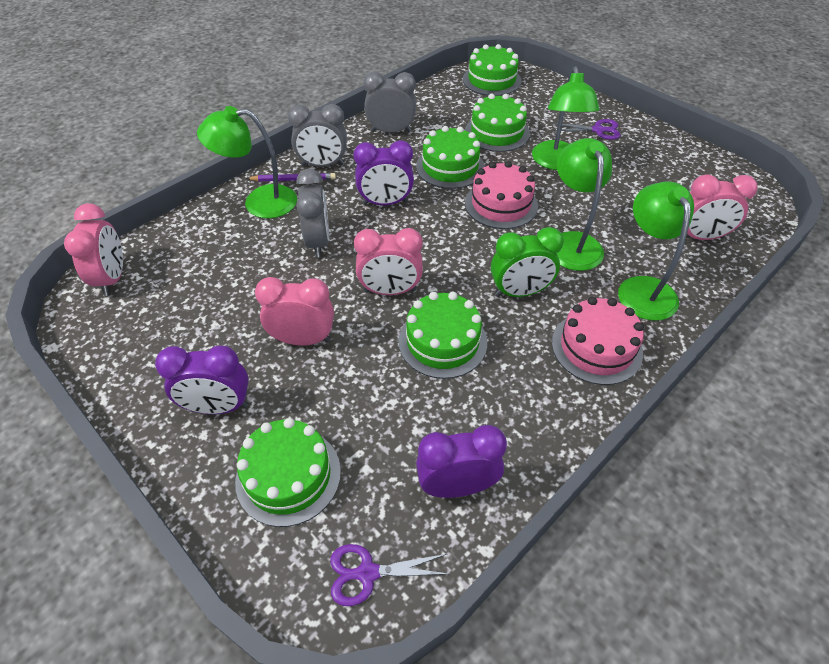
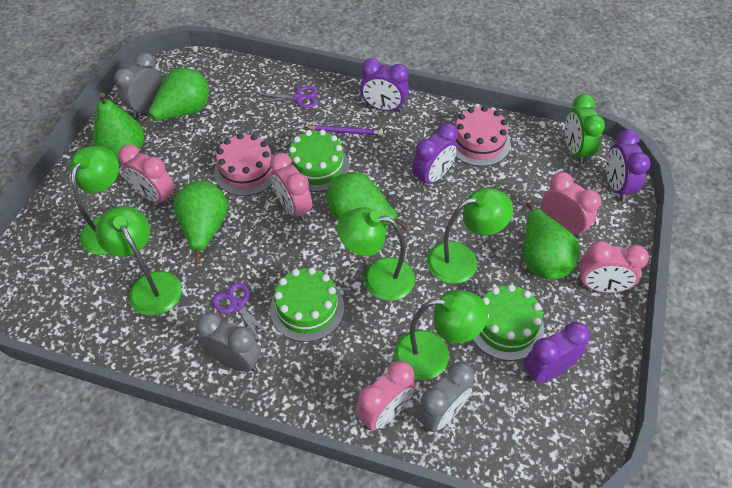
green cake: [235,418,341,527] [398,292,487,379] [416,126,485,189] [463,44,521,96] [465,94,530,152] = 5 -> [270,267,344,342] [289,130,349,192] [473,284,544,361] = 3
green lamp: [197,106,297,218] [532,66,600,170] [557,138,612,271] [618,182,694,321] = 4 -> [70,146,119,255] [95,206,182,316] [337,207,415,301] [394,290,488,380] [427,188,513,284] = 5
green pear: none = 0 -> [93,93,144,161] [141,68,209,128] [174,180,228,264] [326,172,409,230] [523,202,580,280] = 5
pink clock: [64,203,123,296] [255,277,334,346] [354,228,423,295] [678,175,758,240] = 4 -> [118,144,174,206] [270,153,312,222] [356,361,415,430] [542,172,601,238] [578,241,649,293] = 5
purple clock: [155,345,249,414] [354,140,414,205] [416,425,507,498] = 3 -> [360,58,409,112] [412,123,458,188] [523,322,590,383] [606,130,650,202] = 4

